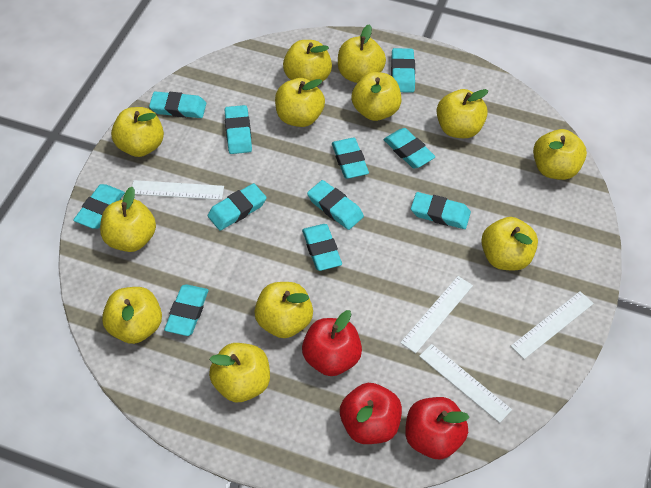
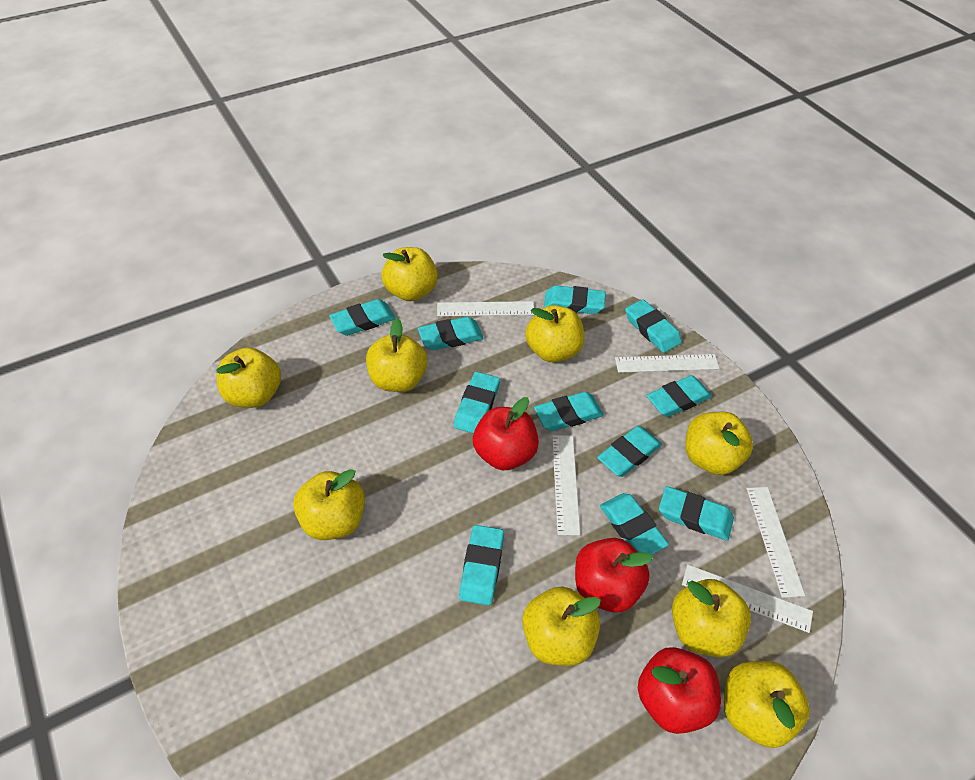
white ruler: [132,180,224,200] [400,276,473,353] [419,344,512,423] [511,291,594,359] = 4 -> [437,301,534,316] [552,435,580,536] [615,354,719,373] [682,565,813,633] [747,487,805,598] = 5
yellow apple: [100,187,156,252] [102,287,162,344] [111,107,164,157] [209,343,270,402] [254,282,313,338] [275,78,325,127] [283,40,332,82] [338,24,386,83] [351,72,401,121] [437,89,488,138] [481,217,538,271] [533,129,587,180] = 12 -> [217,347,281,408] [293,469,365,540] [366,318,427,392] [382,247,438,301] [522,586,601,666] [525,305,584,362] [672,579,751,658] [686,412,753,475] [724,661,810,748] = 9

